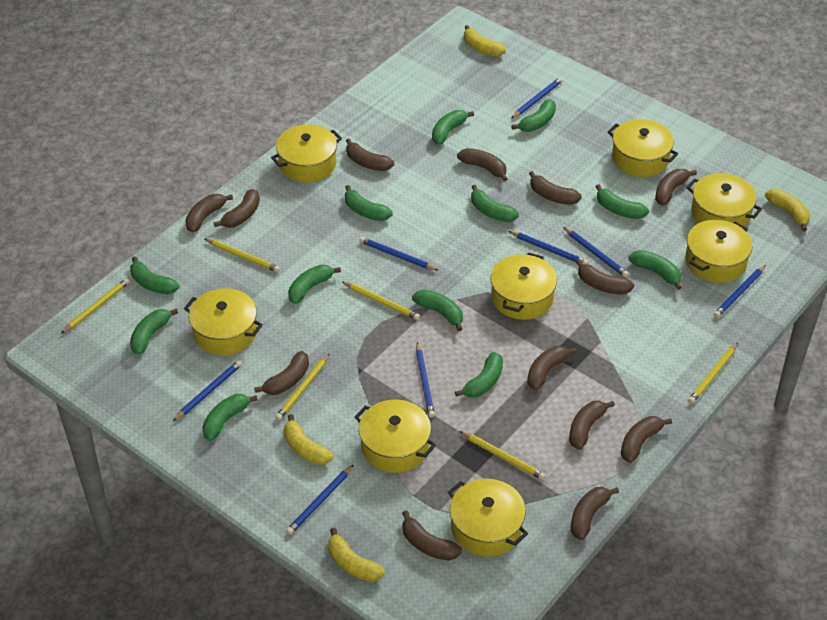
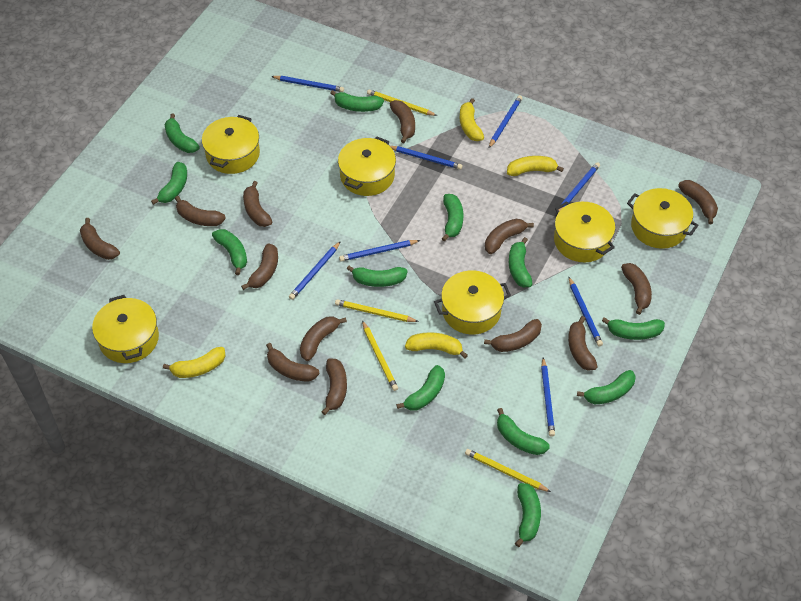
yellow pencil: [61,278,130,334] [205,239,280,272] [275,353,330,421] [342,281,420,320] [460,431,546,480] [688,343,738,404] = 6 -> [335,299,419,322] [362,320,398,391] [367,89,437,116] [465,449,551,492] = 4
yellow pot: [184,288,263,355] [271,124,342,183] [355,399,436,473] [448,479,528,557] [491,252,557,320] [608,119,678,177] [685,220,752,283] [687,173,762,227] = 8 -> [92,295,159,363] [202,115,260,174] [338,137,396,196] [434,271,511,334] [554,201,615,262] [627,188,699,249] = 6

